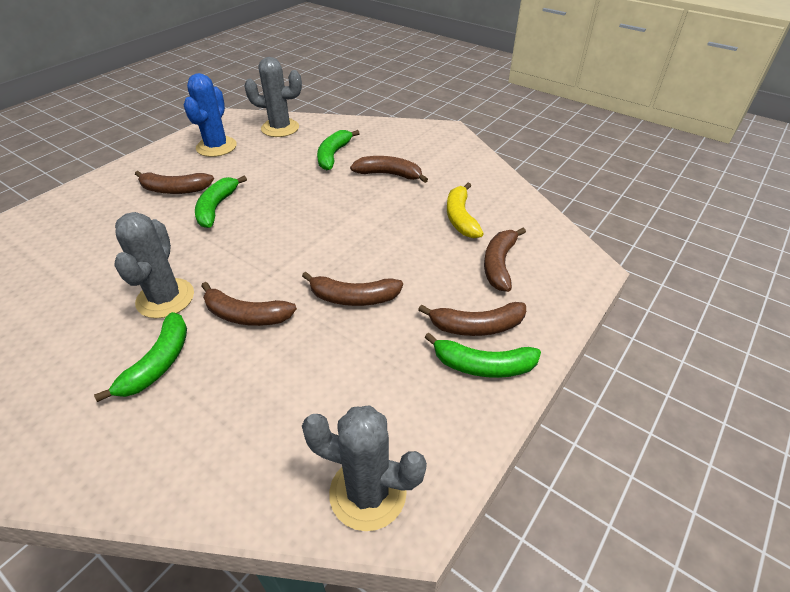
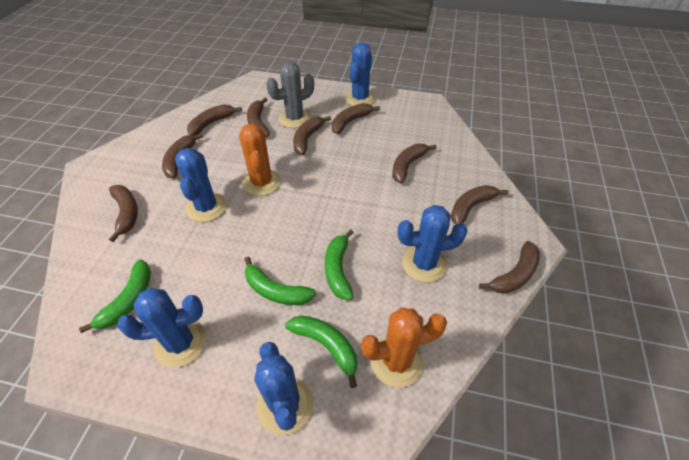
blue cactus: [184,73,237,157] = 1 -> [117,288,206,368] [175,148,227,222] [254,342,313,435] [345,42,376,106] [398,205,468,282] = 5
brown banana: [135,171,214,194] [201,282,297,326] [302,272,403,306] [350,156,428,183] [418,302,526,336] [484,228,526,292] = 6 -> [109,185,138,242] [162,133,203,179] [187,104,242,136] [247,98,270,137] [293,116,331,155] [332,103,380,134] [392,144,437,184] [451,185,508,225] [479,241,540,294] = 9
grey cactus: [114,212,194,318] [244,57,302,137] [302,406,427,531] = 3 -> [266,61,314,128] = 1
orange cactus: none = 0 -> [239,124,281,196] [361,307,447,388] = 2
yellow banana: [447,182,484,238] = 1 -> none = 0

